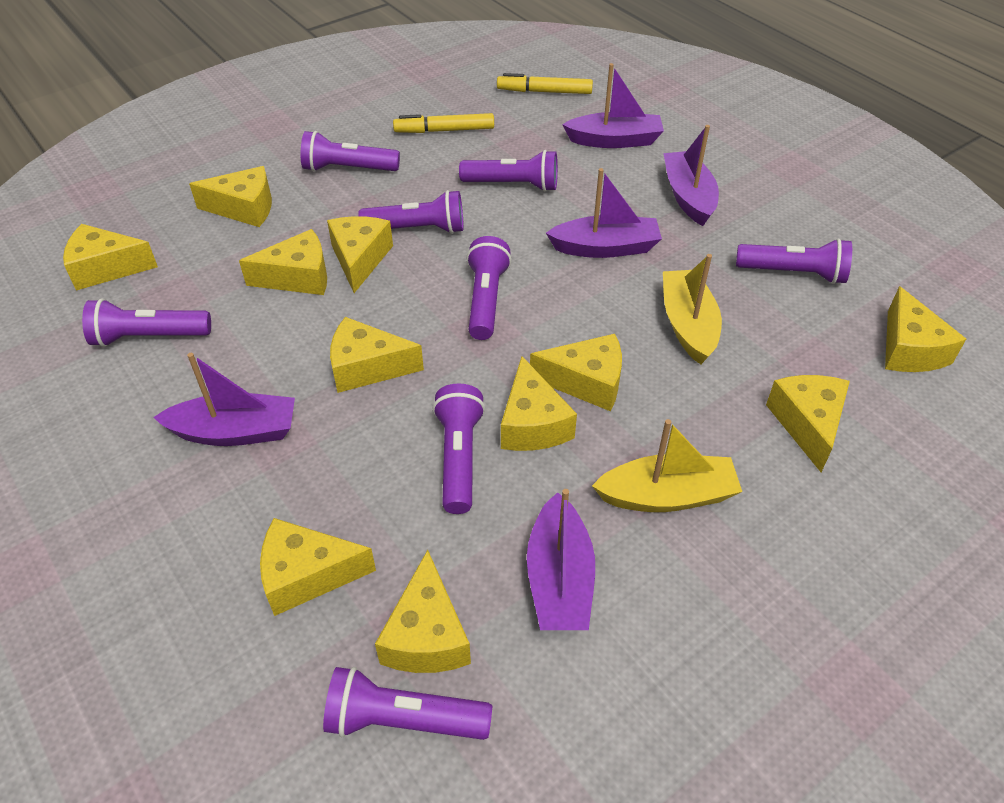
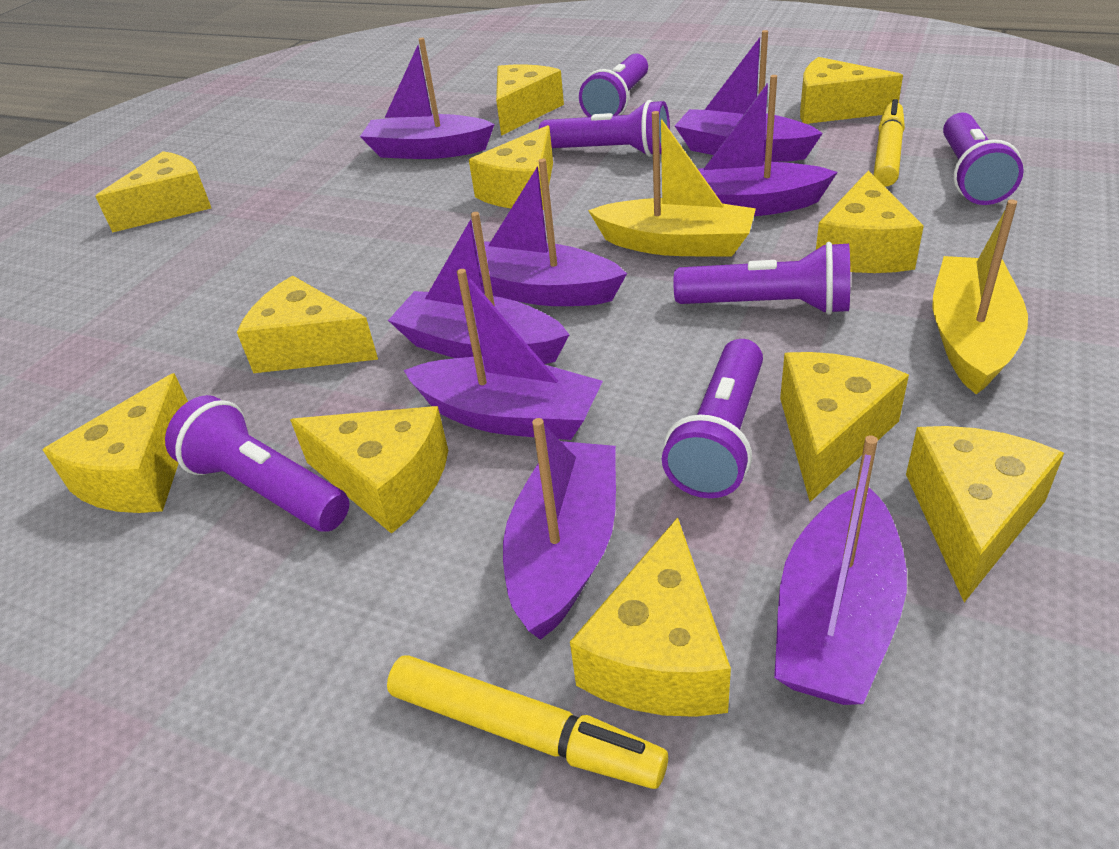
purple boat: [153,353,295,446] [527,489,595,630] [546,168,662,258] [562,63,664,148] [663,125,719,226] = 5 -> [360,38,495,159] [388,212,570,364] [403,269,603,440] [475,159,627,306] [503,418,616,640] [675,30,823,162] [698,75,838,216] [774,435,907,705] = 8
purple flashlight: [82,298,211,347] [301,131,400,172] [323,667,492,740] [358,190,464,234] [433,383,485,514] [459,150,558,192] [466,236,512,340] [736,238,852,284] = 8 -> [165,395,349,532] [539,100,670,157] [579,53,648,117] [662,339,763,498] [673,242,850,315] [943,113,1024,205] = 6

